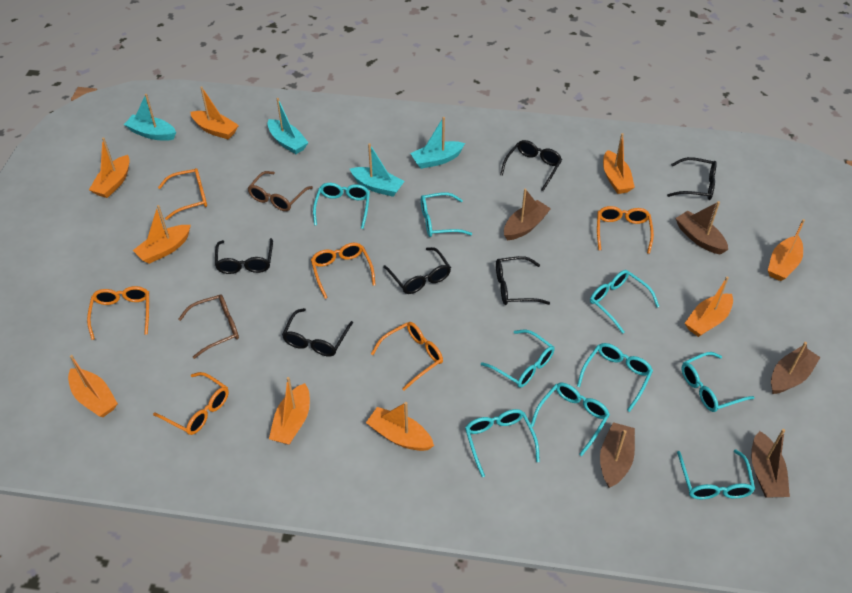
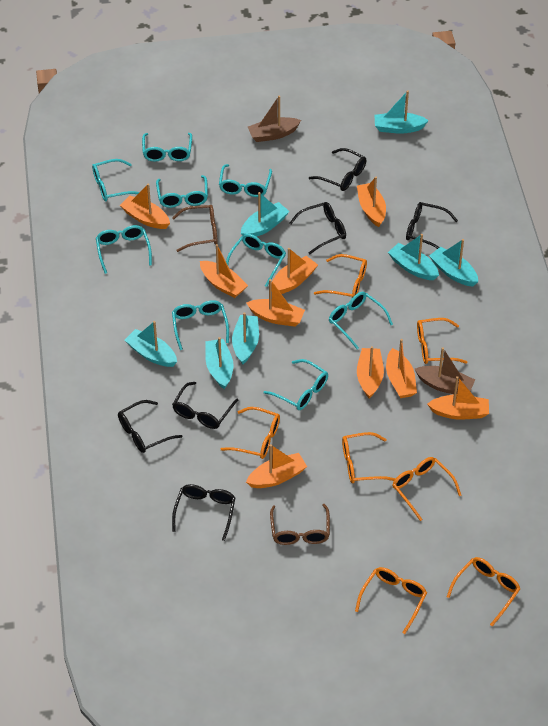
brown boat: [504,189,551,240] [600,422,635,488] [675,201,728,255] [751,429,790,497] [771,342,821,394] = 5 -> [248,95,301,142] [415,347,475,394] = 2
orange glasses: [87,286,149,340] [153,372,229,435] [158,168,207,220] [311,243,376,299] [371,322,443,391] [597,206,654,254] = 6 -> [221,407,280,459] [314,254,367,298] [342,432,396,483] [355,567,427,634] [392,457,461,521] [417,318,468,364] [447,557,520,626] = 7
turquoise boat: [124,94,176,141] [268,98,309,154] [350,143,405,197] [410,117,465,169] = 4 -> [125,321,177,367] [205,337,234,389] [232,312,259,364] [241,192,289,237] [375,90,429,134] [388,234,439,280] [429,239,478,287] = 7

